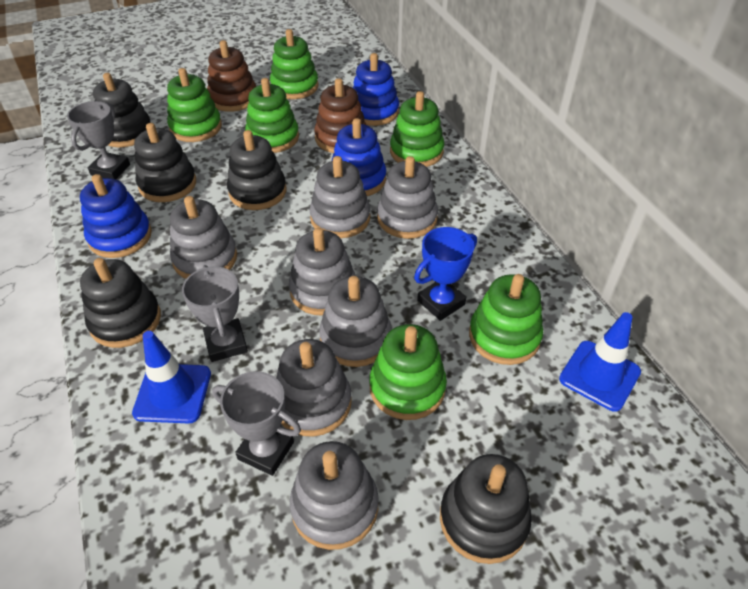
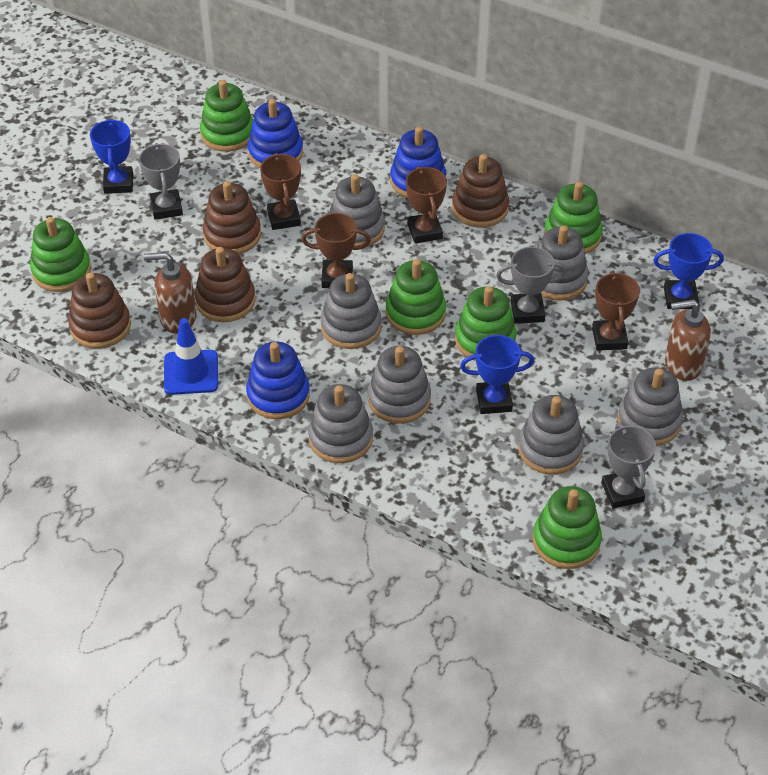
black stacking toy: [80,258,161,348] [93,73,151,147] [134,123,196,202] [227,130,286,210] [440,454,532,564] = 5 -> none = 0
blue traffic cone: [132,331,211,424] [559,312,641,412] = 2 -> [164,318,218,395] = 1
blue trophy: [414,227,477,321] = 1 -> [90,119,133,194] [460,335,534,414] [653,233,724,309] = 3
brown soap dispenser: none = 0 -> [144,252,197,334] [665,299,711,381] = 2
brown stacking toy: [207,40,256,112] [314,78,366,153] = 2 -> [68,273,131,349] [195,247,255,322] [202,181,261,254] [452,154,509,228] = 4
brown trophy: none = 0 -> [260,153,301,230] [301,213,371,288] [406,166,447,244] [592,271,640,350] = 4

